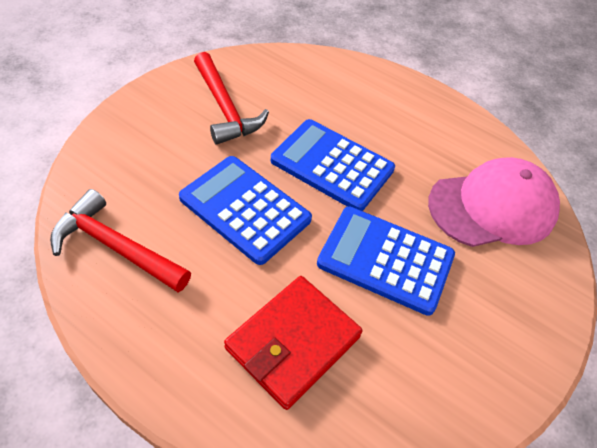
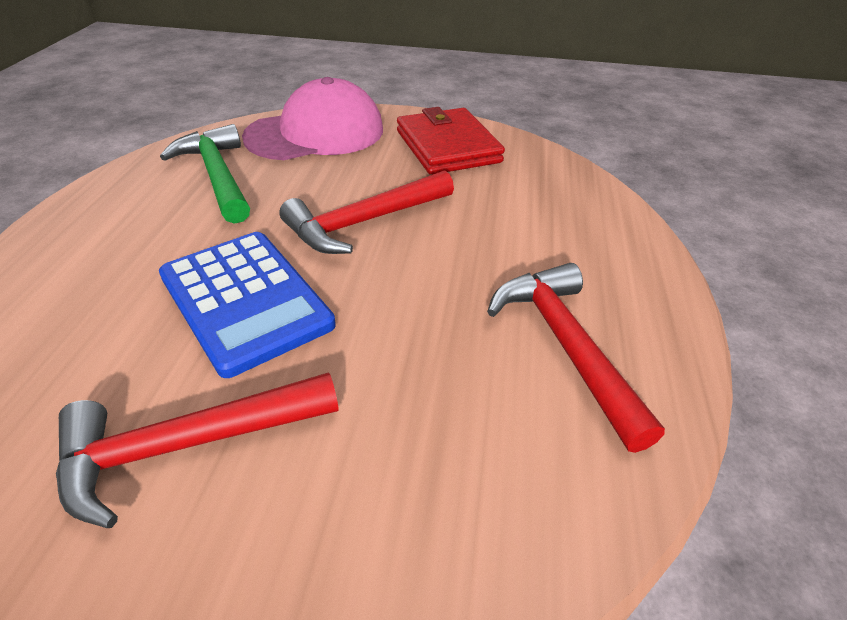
blue calculator: [179,156,312,265] [270,119,395,211] [317,207,455,316] = 3 -> [159,232,336,378] = 1
green hammer: none = 0 -> [160,124,250,224] = 1
red hammer: [50,189,191,292] [194,52,269,144] = 2 -> [56,372,339,528] [279,170,454,254] [487,263,665,453] = 3

